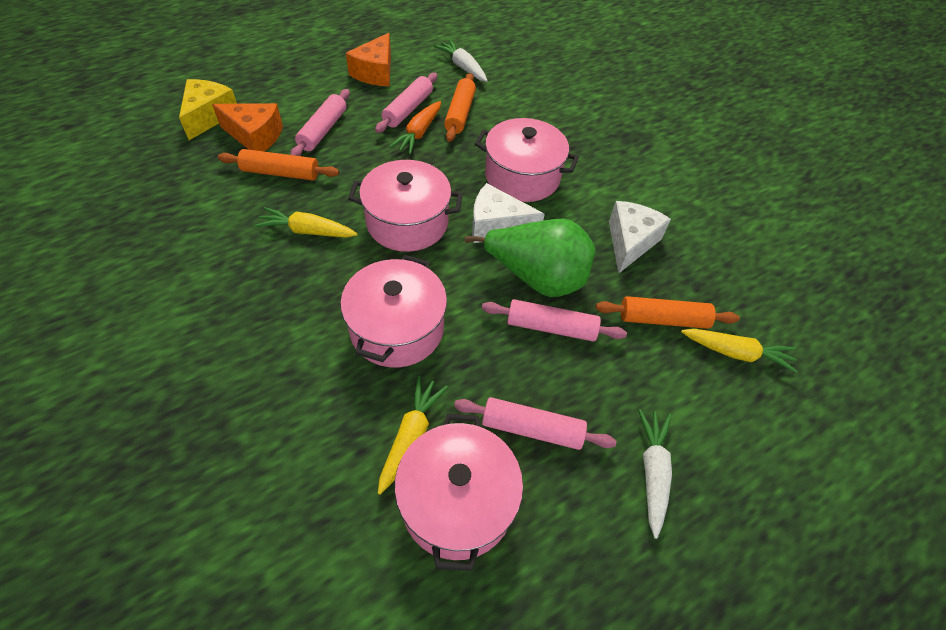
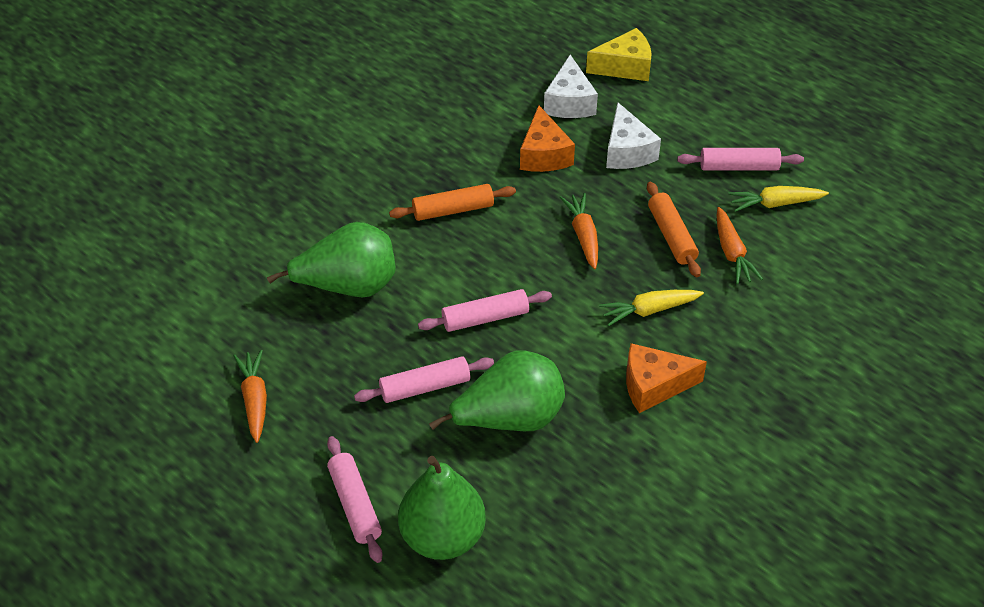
green pear: [465,219,596,297] = 1 -> [267,222,396,297] [398,456,486,560] [429,350,565,431] = 3
orange carrot: [389,101,441,154] = 1 -> [233,350,267,443] [560,193,598,269] [717,207,763,284] = 3
orange rolling pin: [218,149,339,181] [444,73,476,142] [596,296,740,329] = 3 -> [389,184,516,221] [647,182,701,277] = 2
pink pot: [340,255,447,368] [348,160,463,252] [394,414,523,571] [475,118,579,202] = 4 -> none = 0
white carrot: [434,40,488,82] [638,409,672,539] = 2 -> none = 0
yellow carrot: [254,207,358,238] [378,376,448,495] [681,329,798,373] = 3 -> [599,290,704,326] [728,186,829,212] = 2

